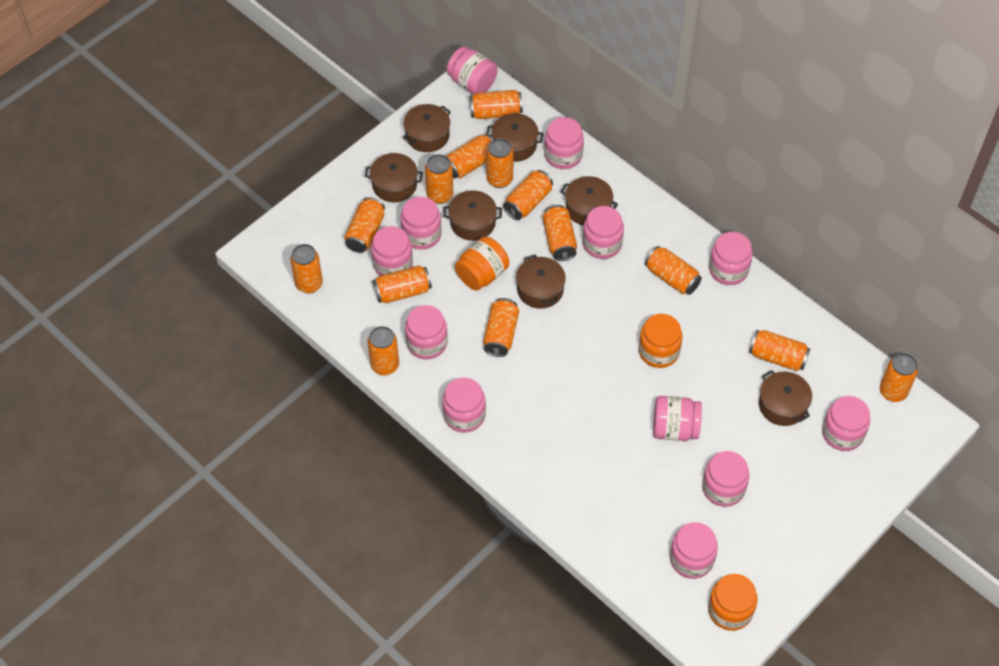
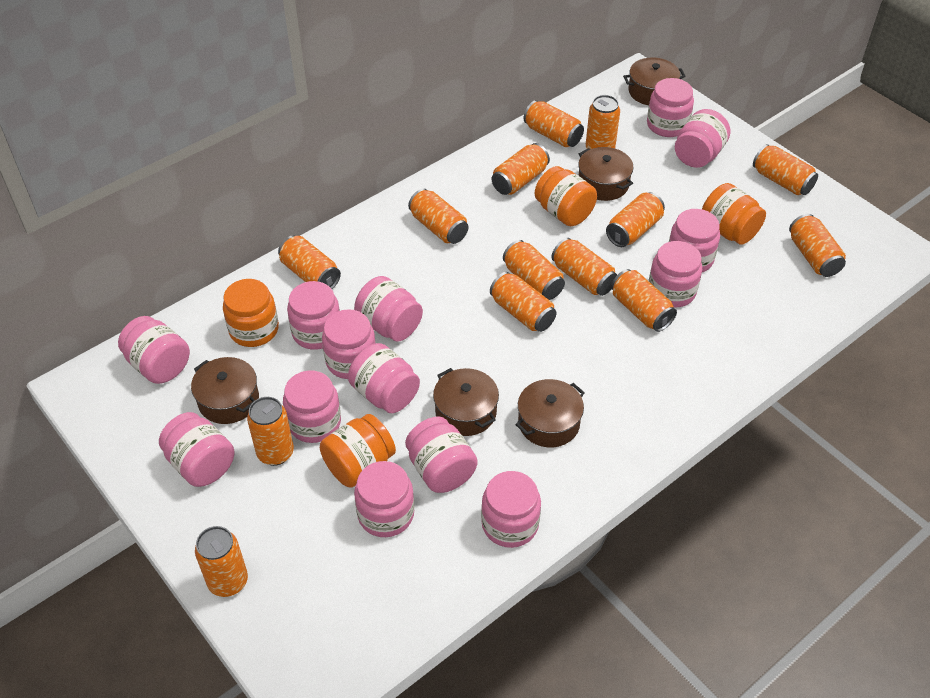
brown pot: [365,153,423,202] [403,104,451,152] [443,190,502,241] [486,113,544,162] [516,255,566,309] [561,176,618,226] [759,370,812,426] = 7 -> [191,357,259,424] [433,368,499,436] [515,379,585,447] [578,147,633,201] [623,57,685,105] = 5
orange jar: [455,237,509,290] [638,314,683,368] [708,574,758,631] = 3 -> [223,279,279,347] [320,414,396,487] [535,166,597,226] [702,183,766,245] = 4
pink jar: [371,226,413,276] [401,197,442,250] [405,305,448,359] [442,378,486,433] [447,47,498,95] [544,117,584,169] [582,206,624,259] [653,396,702,441] [670,522,718,579] [702,451,750,507] [709,232,753,285] [822,396,870,451] = 12 -> [118,316,190,384] [159,412,235,487] [283,371,341,443] [287,281,340,350] [322,309,376,379] [348,343,420,413] [354,276,423,342] [354,461,414,537] [405,416,478,493] [481,471,541,548] [647,78,694,137] [649,241,702,308] [669,209,720,272] [675,109,731,168] = 14

